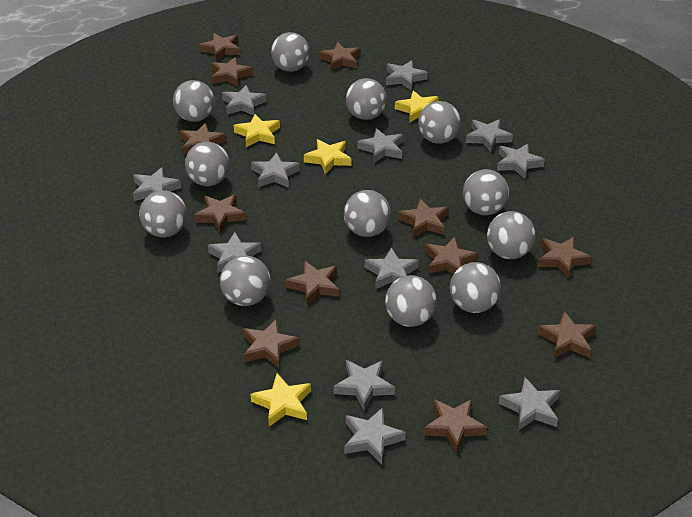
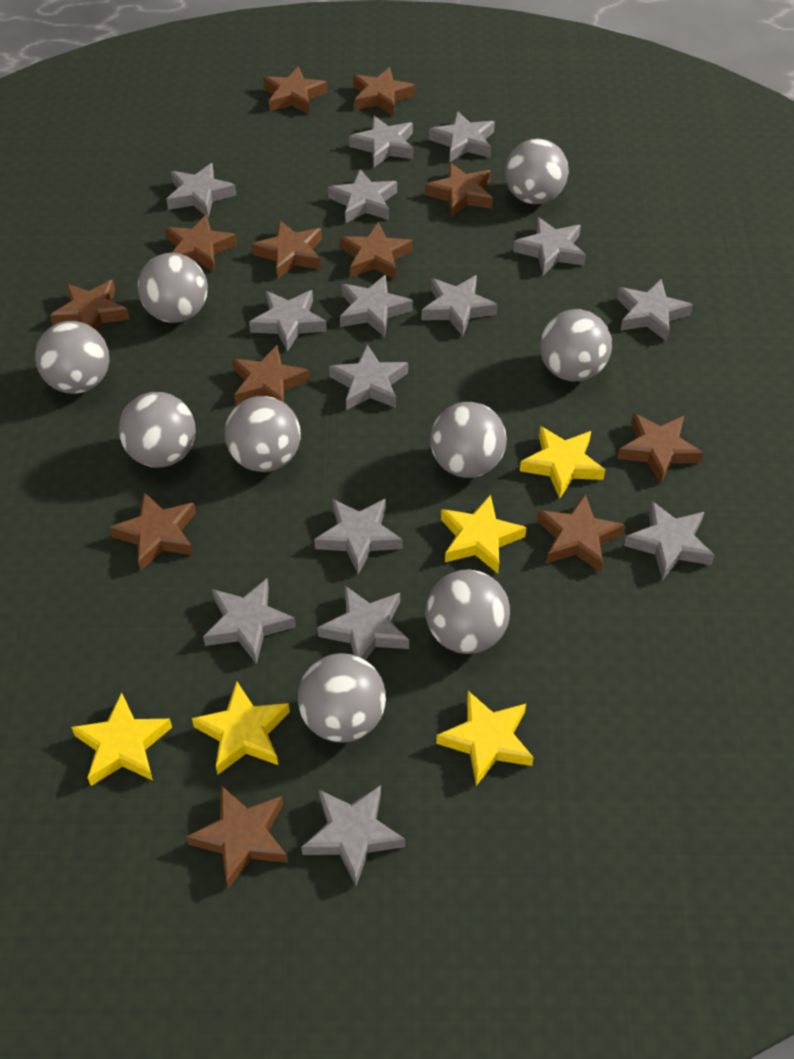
grey ball: [139,190,187,237] [173,80,215,122] [185,142,230,186] [220,256,270,306] [271,32,310,72] [344,190,391,237] [346,78,387,120] [385,275,437,327] [418,101,461,144] [450,262,501,313] [463,169,509,215] [487,211,536,259] = 12 -> [35,321,109,394] [119,392,196,468] [138,253,208,323] [225,396,301,472] [298,653,386,743] [425,569,510,654] [430,402,507,478] [505,139,569,204] [540,309,612,381] = 9
grey star: [133,167,182,201] [208,232,262,273] [222,85,267,116] [251,152,300,188] [334,360,395,411] [344,407,406,465] [357,128,403,163] [365,247,419,289] [386,60,428,91] [466,119,513,152] [497,144,545,179] [499,377,560,430] = 12 -> [166,163,236,218] [203,579,296,664] [249,290,327,352] [301,785,405,886] [314,499,403,575] [317,586,409,660] [328,169,397,223] [329,345,408,410] [340,275,413,337] [349,116,414,167] [421,275,497,337] [429,111,495,162] [513,217,586,275] [617,279,693,341] [624,501,715,580] = 15
yellow star: [234,114,280,147] [250,373,311,427] [304,139,352,174] [395,90,439,122] = 4 -> [71,692,172,786] [192,681,290,775] [436,691,534,786] [441,494,527,573] [520,426,605,499] = 5

